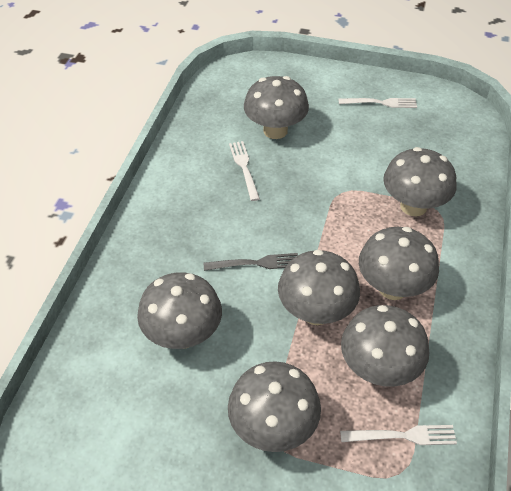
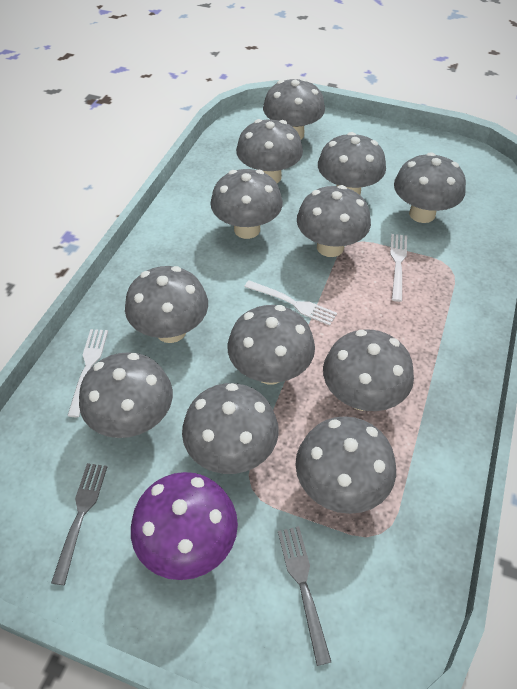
grey fork: [204,253,298,271] = 1 -> [51,463,107,585] [278,526,331,666] = 2
grey mushroom: [137,272,222,349] [228,361,321,452] [244,76,309,139] [278,250,360,325] [341,305,429,387] [359,227,439,300] [383,147,457,216] = 7 -> [79,352,173,438] [125,266,208,343] [182,383,279,474] [211,169,283,239] [227,305,315,385] [236,119,303,183] [263,78,325,140] [296,416,396,514] [297,185,371,257] [318,132,386,195] [323,329,414,411] [394,152,466,223] = 12
purple mushroom: none = 0 -> [131,472,238,580] = 1

